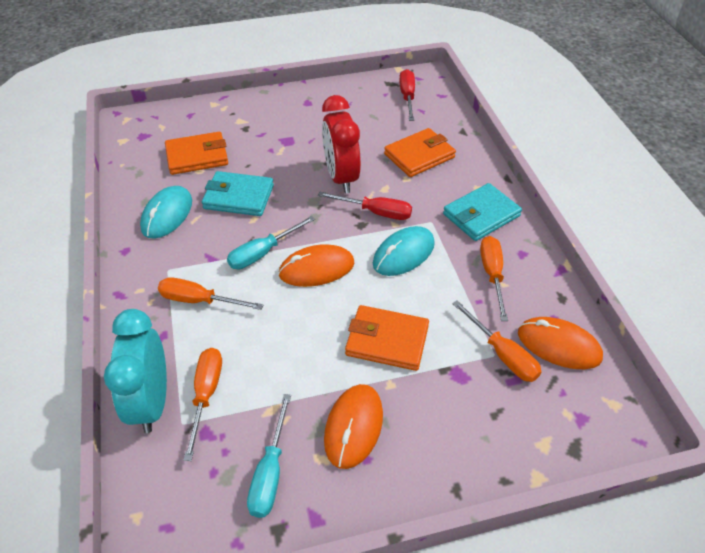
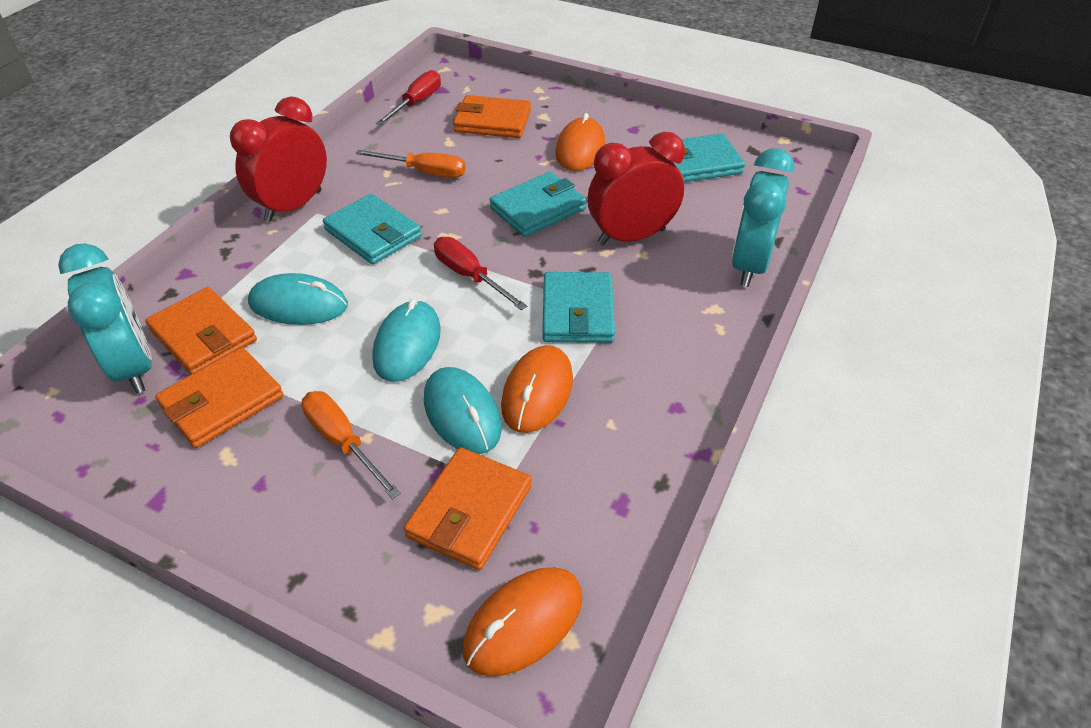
orange screwdriver: [158,277,263,310] [184,348,222,461] [452,300,542,382] [480,236,508,321] = 4 -> [301,391,401,499] [356,150,466,178] = 2
orange wallet: [165,132,228,175] [345,305,429,371] [384,128,456,177] = 3 -> [145,287,257,375] [155,347,284,448] [404,447,532,570] [453,95,531,138] = 4
red clock: [322,95,361,193] = 1 -> [230,96,327,222] [588,132,685,246] = 2
turquoise clock: [104,309,167,433] = 1 -> [58,243,152,394] [732,148,794,287] = 2
turquoise mouse: [140,186,192,239] [373,226,435,276] = 2 -> [248,273,348,325] [372,299,441,382] [424,367,502,454] = 3
turquoise screwdriver: [227,216,315,269] [247,394,291,518] = 2 -> none = 0
turquoise wallet: [202,171,274,216] [443,183,522,241] = 2 -> [323,194,422,264] [490,172,586,237] [543,272,615,343] [672,133,745,182] = 4

